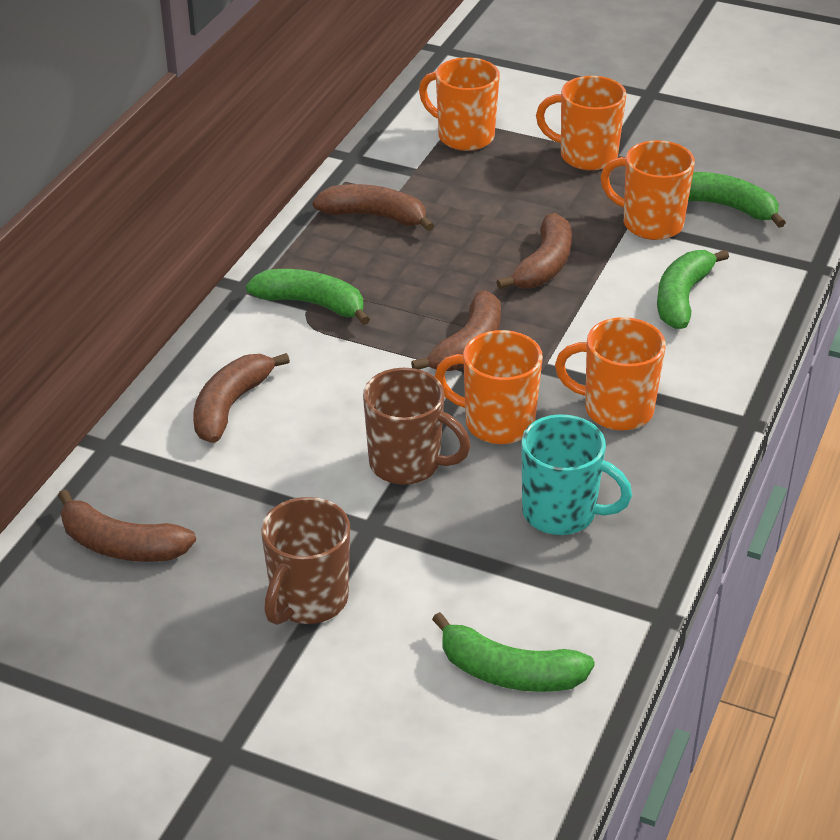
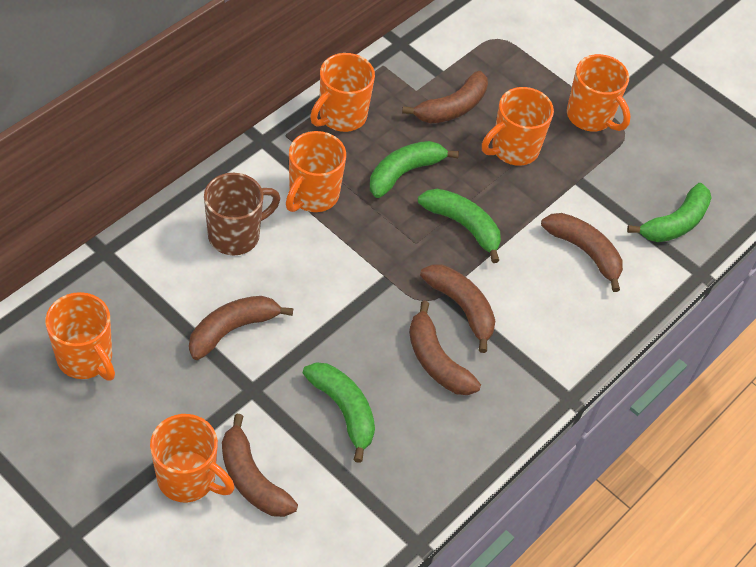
brown banana: [58,489,196,562] [193,353,290,443] [312,184,434,231] [411,291,501,371] [496,213,572,289] = 5 -> [189,296,293,360] [222,414,298,517] [402,71,488,123] [409,301,481,395] [420,264,495,353] [541,213,623,292] = 6
brown mug: [261,497,350,625] [363,368,471,485] = 2 -> [204,173,280,255] = 1
orange mug: [419,57,500,151] [435,330,543,444] [536,76,627,170] [555,317,666,431] [600,140,695,240] = 5 -> [45,292,115,380] [150,414,235,502] [286,131,346,212] [310,53,375,132] [482,87,554,166] [567,54,631,132] = 6
turquoise mug: [522,414,632,535] = 1 -> none = 0

